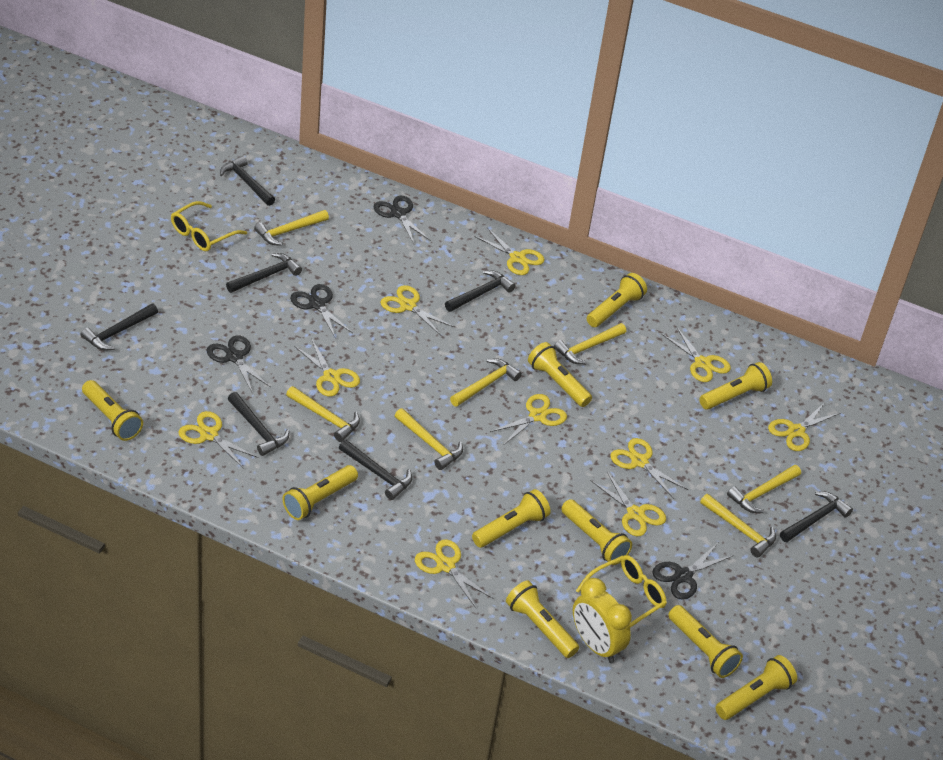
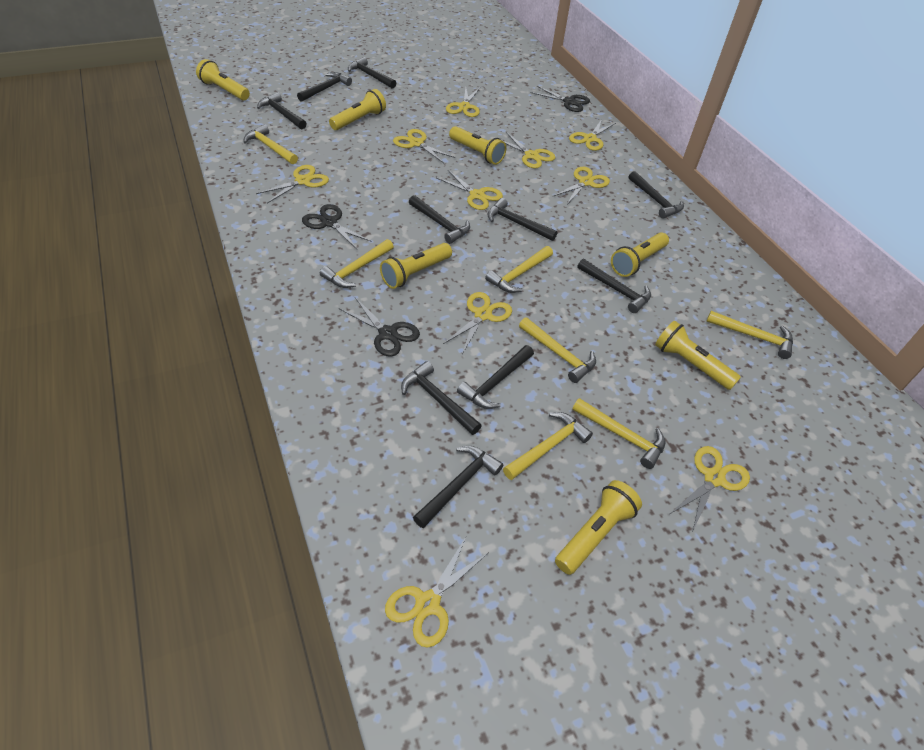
black hammer: [81,303,158,351] [220,156,275,206] [226,253,302,293] [228,392,289,456] [339,440,412,500] [445,270,516,312] [780,491,853,542] = 7 -> [257,92,307,129] [297,72,352,102] [348,57,396,89] [401,361,482,435] [409,195,470,244] [413,446,503,528] [457,345,534,409] [487,198,557,241] [578,259,651,313] [629,171,684,219] = 10
black scissors: [207,335,270,394] [290,284,353,339] [374,196,431,244] [652,543,734,599] = 4 -> [302,204,372,249] [340,297,420,357] [530,86,590,112] = 3
yellow clock: [573,578,632,663] = 1 -> none = 0
yellow flashlight: [82,380,143,441] [283,465,358,520] [472,489,550,548] [506,580,579,658] [528,342,592,407] [561,499,632,565] [587,273,647,327] [668,605,743,678] [699,362,772,410] [716,655,797,720] = 10 -> [196,59,250,100] [329,89,386,130] [380,243,452,289] [449,126,507,165] [555,480,642,575] [611,232,669,277] [655,321,741,390] = 7
yellow glasses: [171,201,247,251] [576,555,667,628] = 2 -> none = 0

